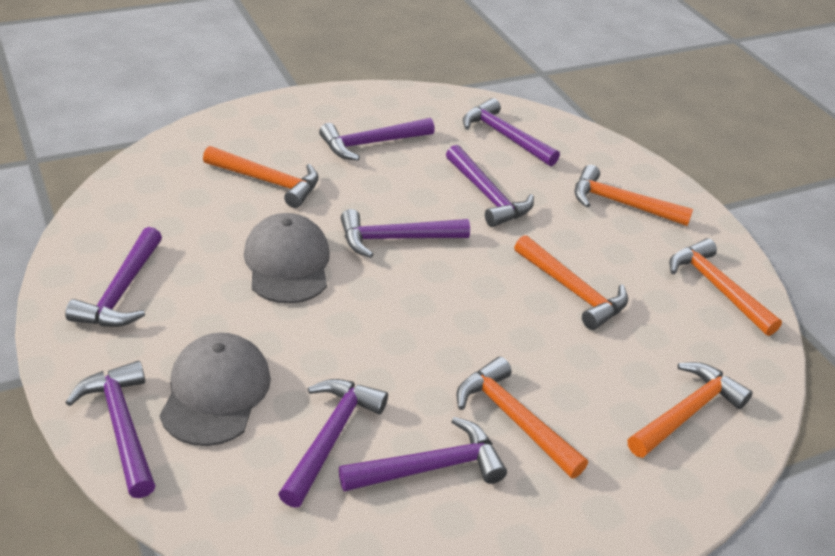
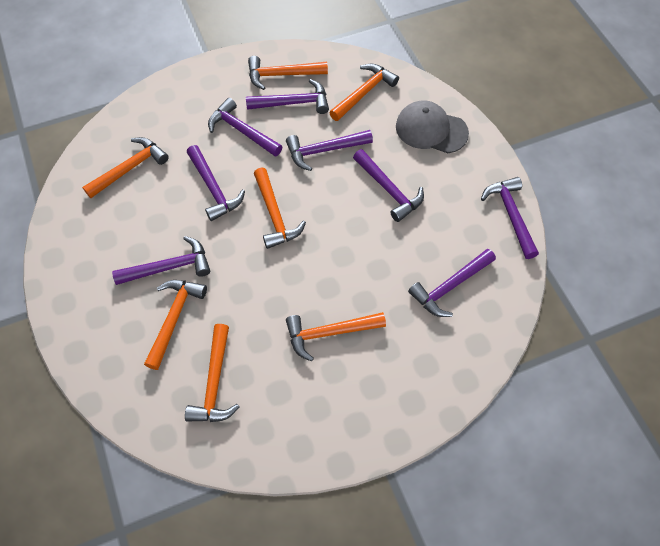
grey cap: [159,332,271,446] [244,213,330,304] = 2 -> [396,100,469,153] = 1
orange hammer: [203,146,319,208] [456,357,588,478] [514,235,628,330] [574,165,693,226] [628,362,753,458] [669,238,782,336] = 6 -> [82,137,169,198] [144,280,207,370] [185,324,239,422] [248,56,328,90] [254,168,306,249] [286,312,386,361] [329,64,399,121] = 7

